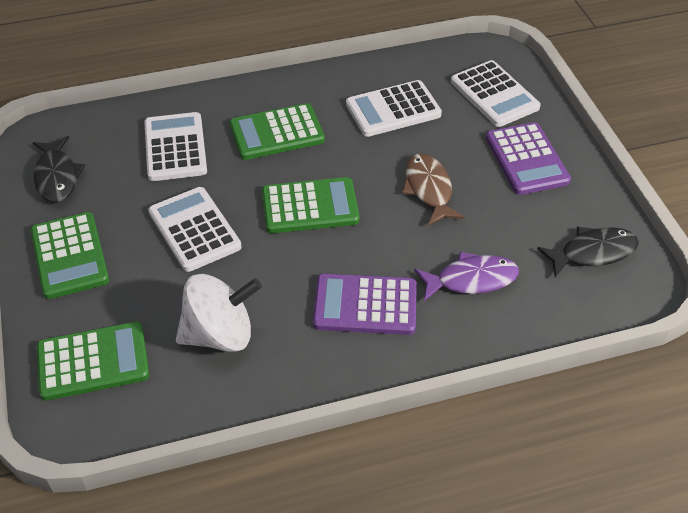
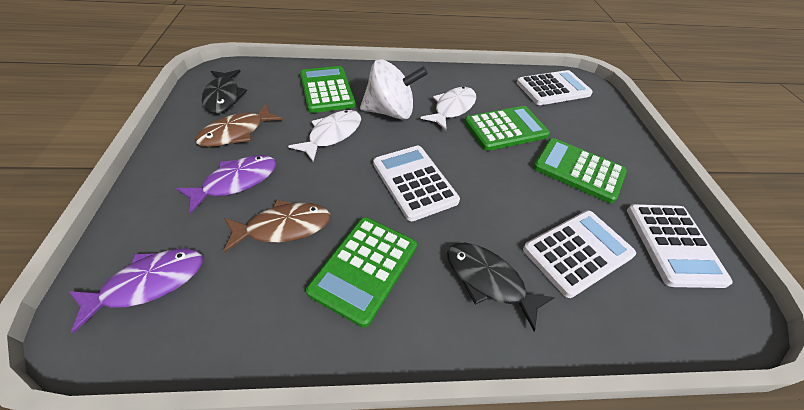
brown fish: [402,154,465,226] = 1 -> [195,104,283,147] [223,200,331,253] = 2
purple calculator: [313,273,417,335] [486,122,571,195] = 2 -> none = 0
purple fish: [414,252,519,301] = 1 -> [68,249,203,333] [176,155,276,214] = 2
white fish: none = 0 -> [288,110,361,162] [420,87,476,130] = 2

